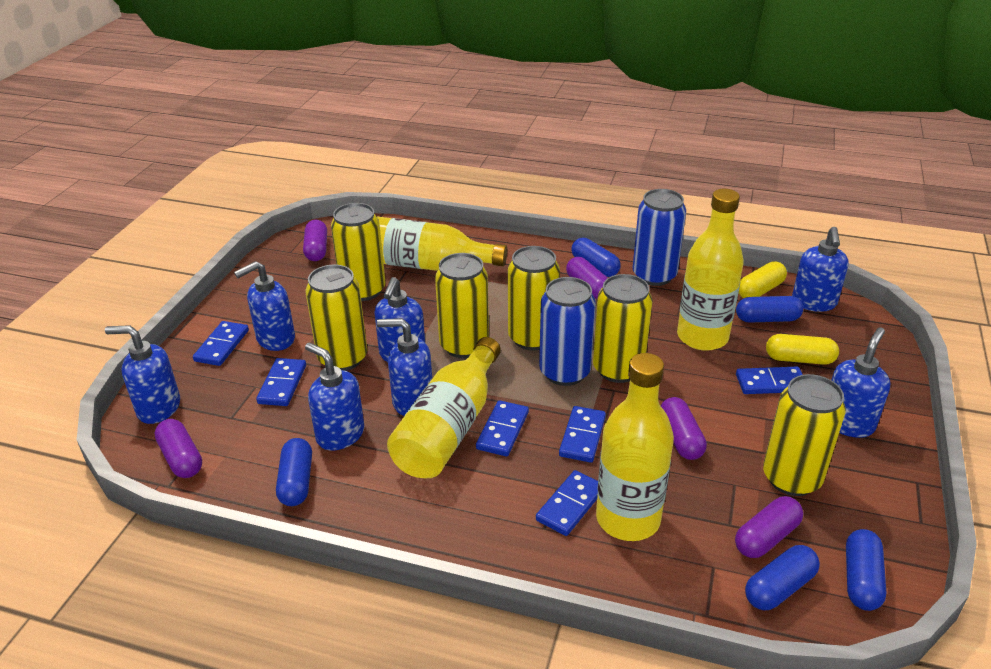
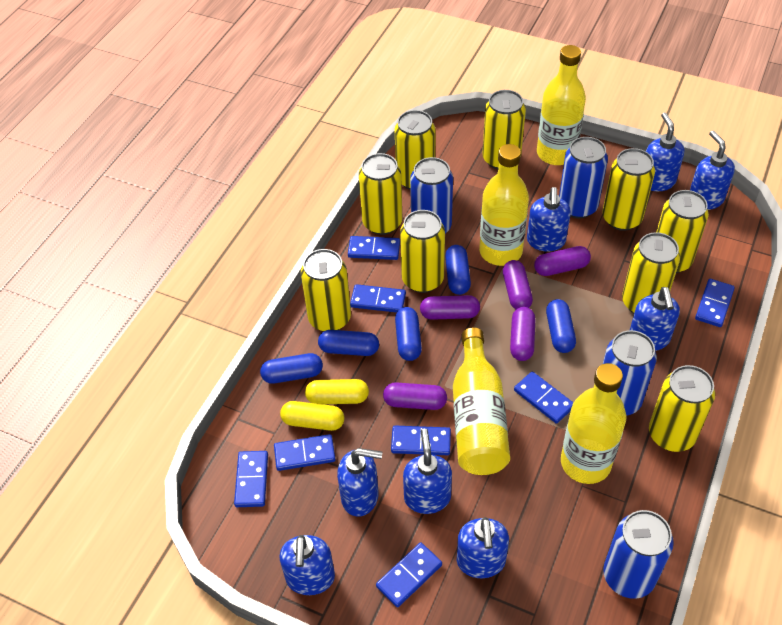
blue can: [539,277,596,386] [632,189,686,286] = 2 -> [410,157,453,233] [559,137,608,218] [603,330,657,416] [603,510,674,599] = 4
blue domino: [193,321,249,366] [256,358,306,406] [476,400,529,456] [536,470,598,536] [559,406,606,463] [736,367,803,394] = 6 -> [234,451,268,507] [274,434,336,471] [348,236,400,260] [350,284,406,313] [376,542,442,607] [391,426,451,455] [514,371,574,424] [695,279,735,327] = 8
blue soap dispenser: [105,325,180,424] [234,261,295,351] [305,342,364,451] [374,277,425,362] [377,318,432,416] [792,227,848,312] [832,327,890,438] = 7 -> [279,535,335,595] [337,448,382,517] [403,429,452,514] [457,517,509,578] [527,187,571,251] [630,287,680,351] [646,112,684,191] [690,131,735,210] = 8
yellow can: [305,265,367,371] [331,203,386,301] [435,253,489,358] [508,246,560,351] [593,274,652,383] [763,374,846,496] = 6 -> [301,249,351,331] [359,153,403,235] [394,110,436,190] [400,210,445,293] [482,90,526,169] [602,148,655,231] [622,232,680,313] [649,365,715,452] [656,190,709,273] = 9

